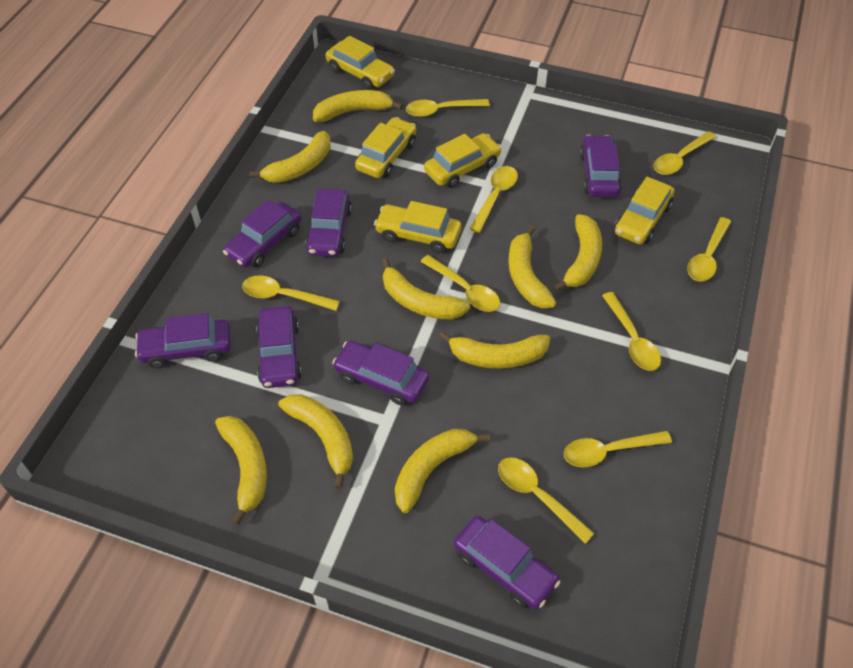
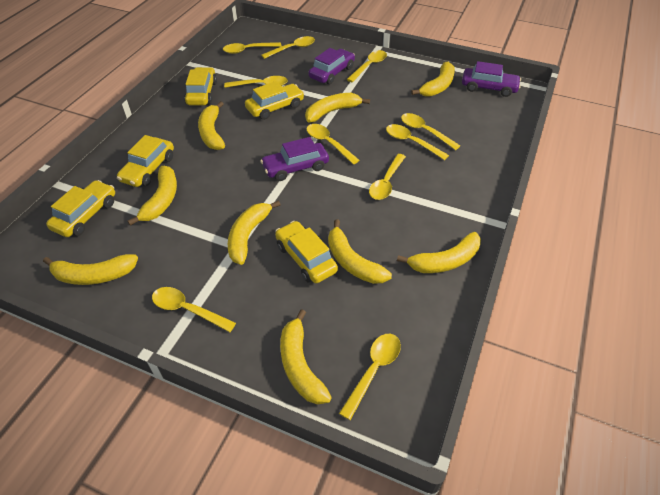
purple car: [135,313,231,368] [223,199,302,268] [256,306,302,388] [305,189,352,257] [332,341,429,406] [454,516,561,609] [580,135,622,197] = 7 -> [260,137,329,181] [309,48,355,84] [462,61,521,97] = 3
yellow spoon: [242,275,340,311] [406,99,490,117] [420,255,500,312] [469,166,518,233] [498,457,595,544] [564,431,672,467] [602,292,661,371] [653,131,716,175] [687,217,731,282] = 9 -> [152,287,236,332] [223,42,282,54] [224,76,288,88] [261,36,315,59] [307,124,360,164] [339,334,401,420] [347,50,387,82] [369,154,406,200] [386,124,449,160] [401,113,460,150] = 10

